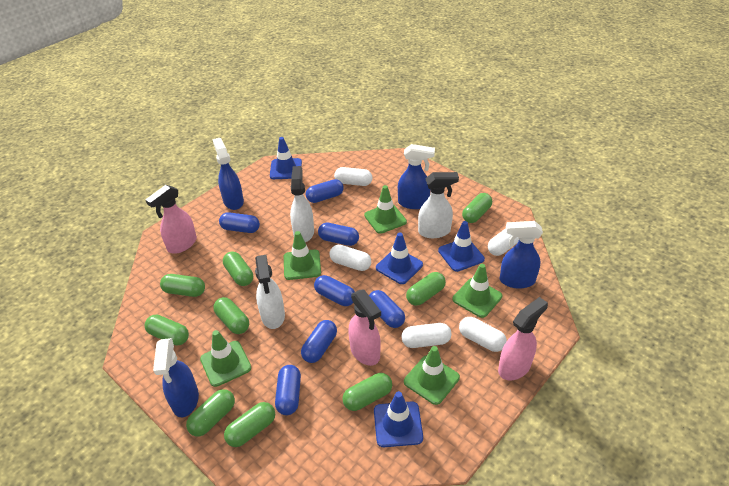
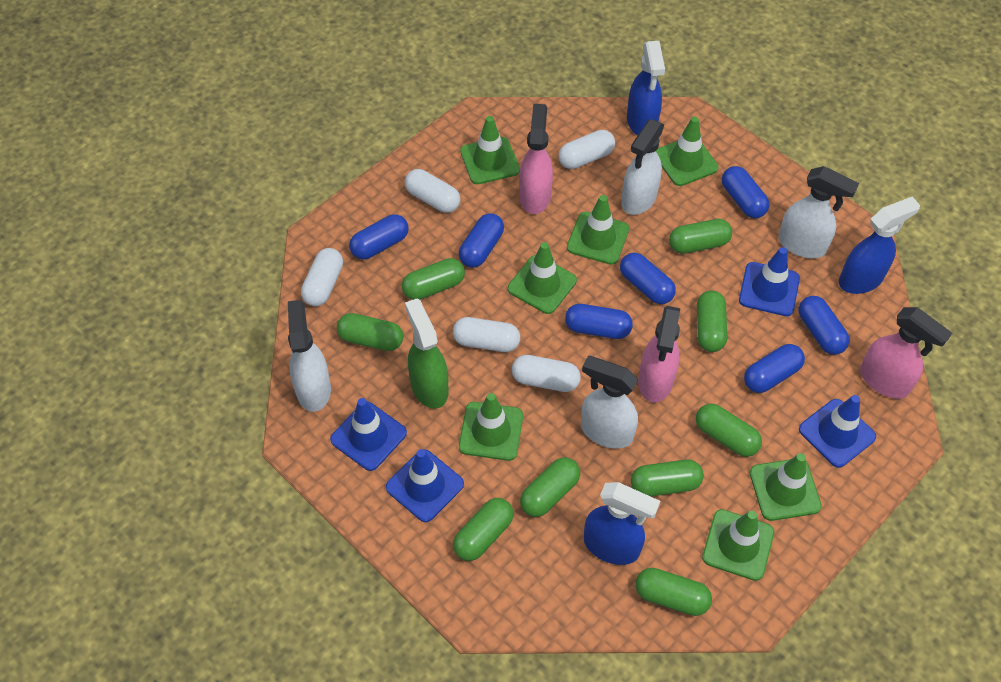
blue spray bottle: [153,338,199,417] [212,138,244,210] [398,144,435,209] [500,221,543,289] = 4 -> [584,482,660,565] [627,41,665,135] [839,197,920,294] = 3
green spray bottle: none = 0 -> [405,298,448,409] = 1
green traffic cone: [200,330,251,387] [284,231,321,280] [364,185,407,234] [404,346,460,405] [452,264,502,318] = 5 -> [459,393,523,461] [460,116,520,184] [508,242,577,314] [567,195,629,265] [656,116,719,186] [702,509,774,581] [750,453,822,521] = 7
white spray bottle: [255,255,285,329] [290,166,314,242] [418,172,459,238] = 3 -> [288,300,331,412] [581,356,638,449] [621,119,665,215] [778,166,859,258] = 4

